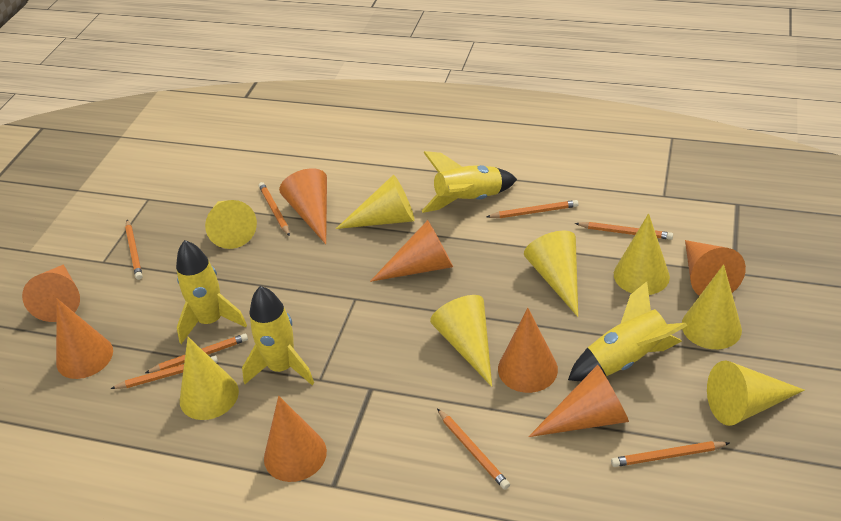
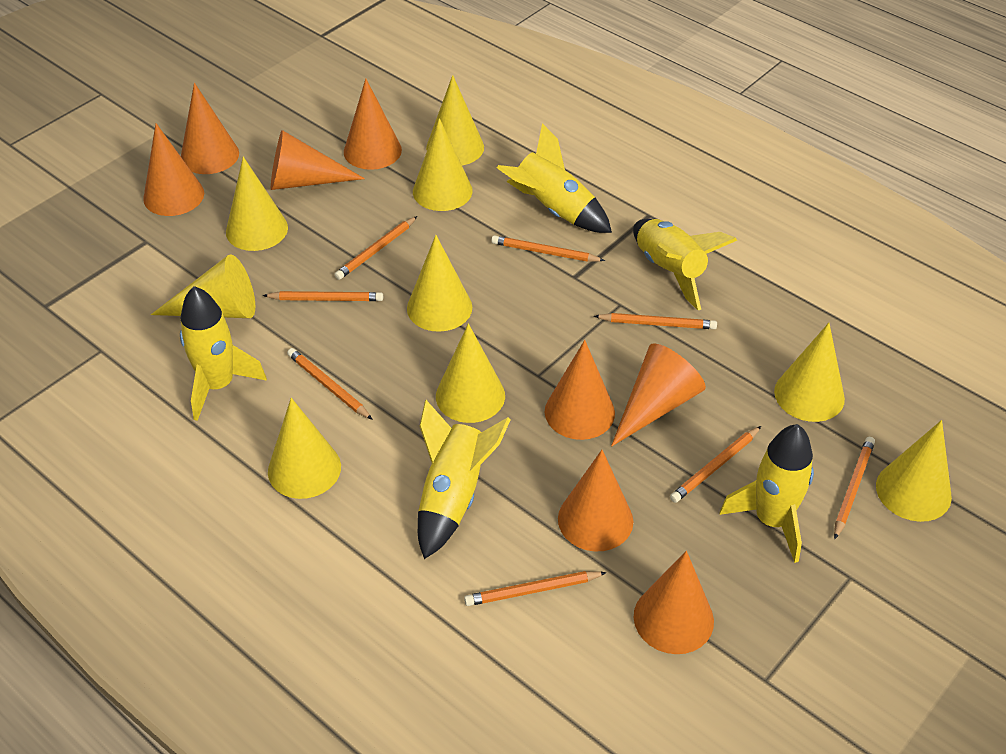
yellow cone: [180,337,239,420] [205,200,257,249] [336,175,415,229] [430,295,492,387] [524,231,578,317] [614,213,670,295] [682,264,742,349] [707,360,805,426] = 8 -> [151,254,255,318] [226,157,288,251] [268,398,341,499] [407,235,472,332] [413,118,473,211] [426,75,484,165] [436,323,505,423] [774,323,845,422] [876,420,952,522] = 9
yellow rocket: [176,240,247,344] [242,286,314,385] [422,151,517,213] [568,281,687,381] = 4 -> [180,286,267,421] [418,400,511,559] [497,123,612,233] [633,219,737,310] [719,424,814,563] = 5

